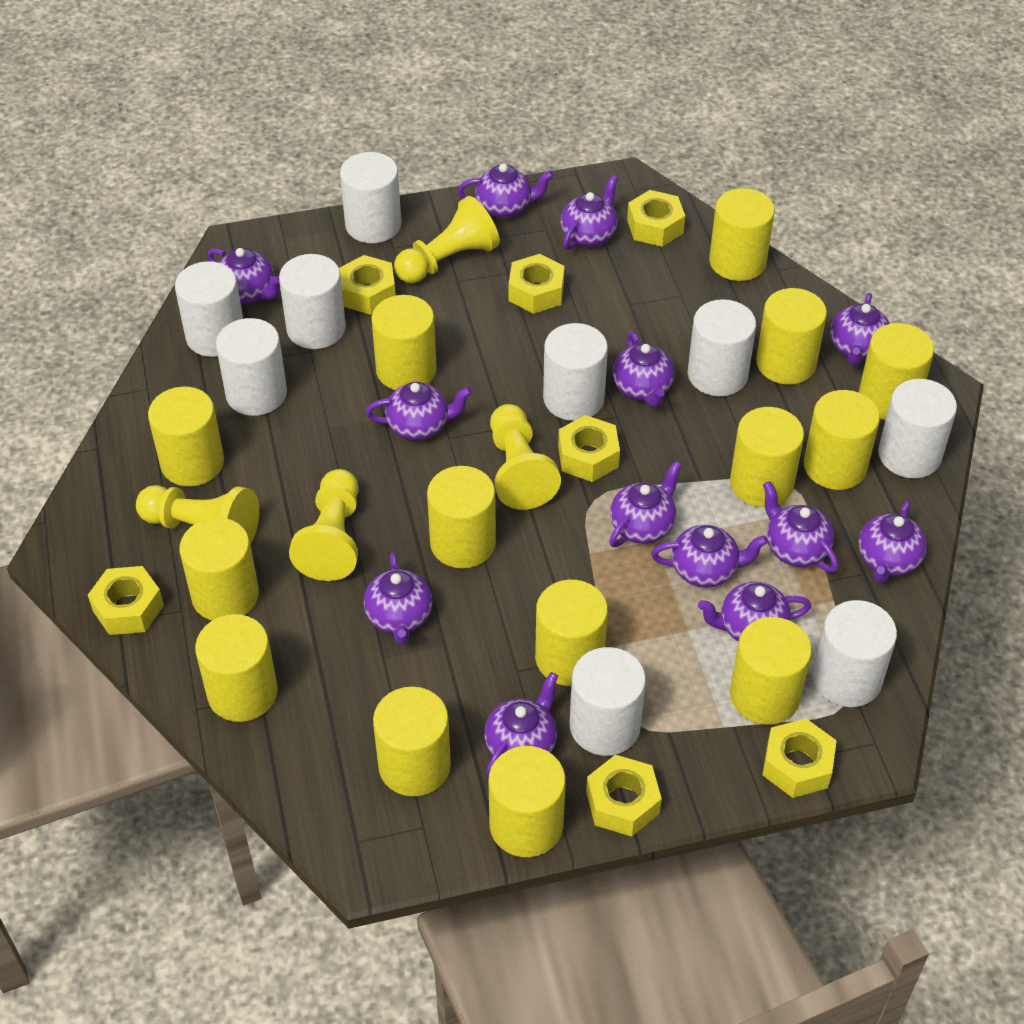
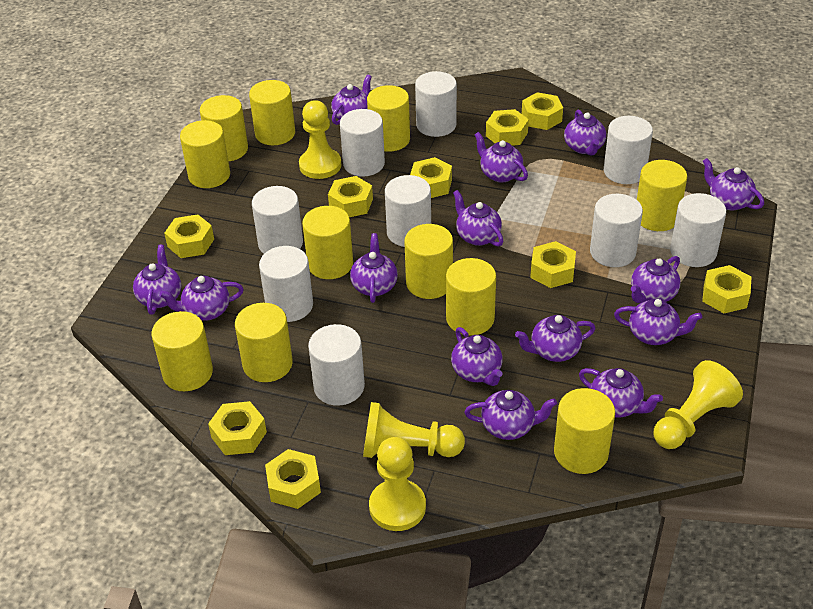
purple teapot: [208,248,280,303] [364,552,432,645] [365,382,472,440] [458,163,554,218] [484,672,558,776] [561,175,618,250] [609,461,681,547] [613,332,675,407] [651,525,768,588] [698,582,811,642] [763,481,839,572] [830,293,890,366] [858,500,927,583] = 13 -> [133,245,181,315] [159,276,244,321] [331,74,372,125] [350,233,398,303] [451,327,503,386] [453,190,503,247] [464,390,557,440] [474,132,528,183] [515,315,596,362] [564,109,606,155] [579,368,663,417] [614,299,702,345] [631,256,680,303] [703,158,764,210] = 14
yellow cylinder: [148,387,224,487] [179,517,259,621] [195,614,278,722] [371,295,437,390] [373,687,451,797] [427,466,496,569] [489,746,566,857] [535,580,608,686] [709,188,775,281] [730,407,804,507] [730,617,812,725] [756,288,827,385] [804,390,880,490] [859,323,934,420] = 14 -> [151,311,213,391] [180,120,230,188] [200,95,248,161] [235,303,293,382] [249,80,295,145] [302,206,353,279] [367,85,410,152] [404,224,453,299] [446,258,496,335] [554,388,615,474] [637,160,687,231] = 11
yellow nut: [88,566,164,635] [339,255,396,315] [509,254,564,314] [558,415,620,482] [586,755,662,836] [627,190,685,247] [762,718,837,798] = 7 -> [164,214,214,258] [208,401,267,455] [265,449,321,509] [328,176,373,217] [410,157,452,198] [486,109,529,146] [522,92,563,130] [530,241,576,288] [702,265,751,313] = 9

